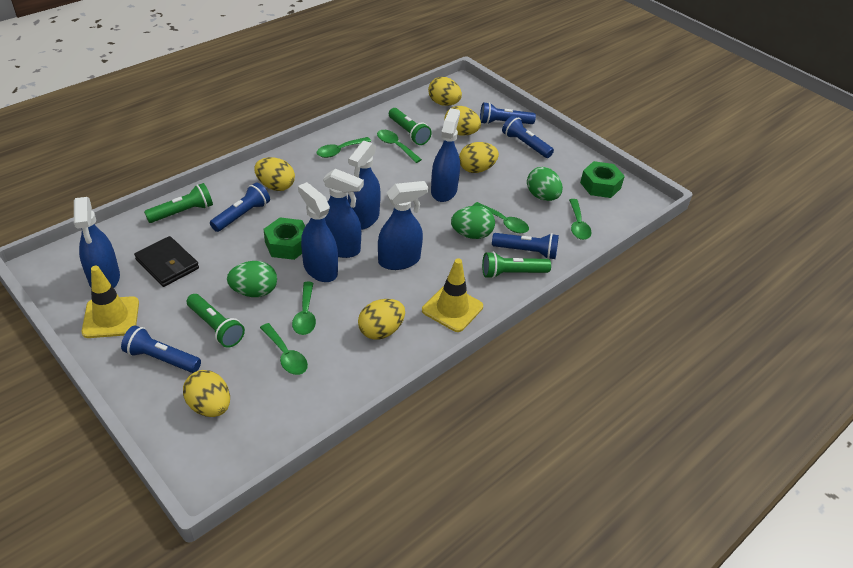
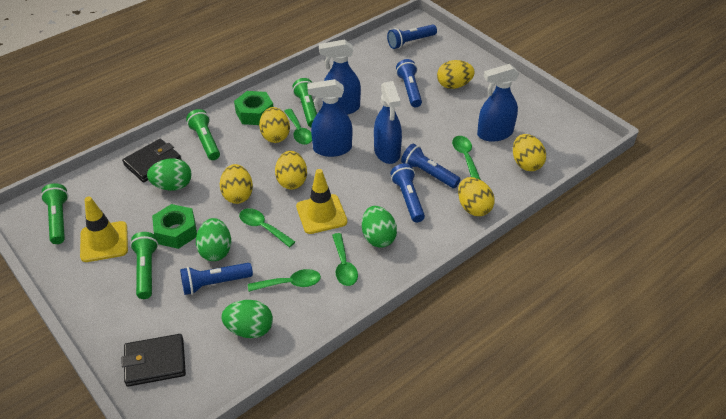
black wallet: [134,236,199,287] = 1 -> [122,139,182,182] [122,334,186,387] = 2
blue spray bottle: [74,197,120,288] [298,182,338,282] [323,169,364,258] [348,141,381,230] [378,181,428,270] [431,108,460,202] = 6 -> [307,79,352,157] [319,40,361,115] [374,81,402,164] [477,64,519,142] = 4
green egg: [227,261,277,297] [451,206,495,239] [527,167,563,201] = 3 -> [147,158,192,191] [196,218,231,261] [221,300,273,338] [362,206,397,248] = 4
green spoon: [260,323,308,375] [292,282,316,335] [317,137,371,158] [377,130,422,163] [473,202,529,233] [569,199,592,240] = 6 -> [239,208,295,247] [248,269,321,292] [284,109,312,145] [332,233,358,286] [452,136,481,180] = 5

